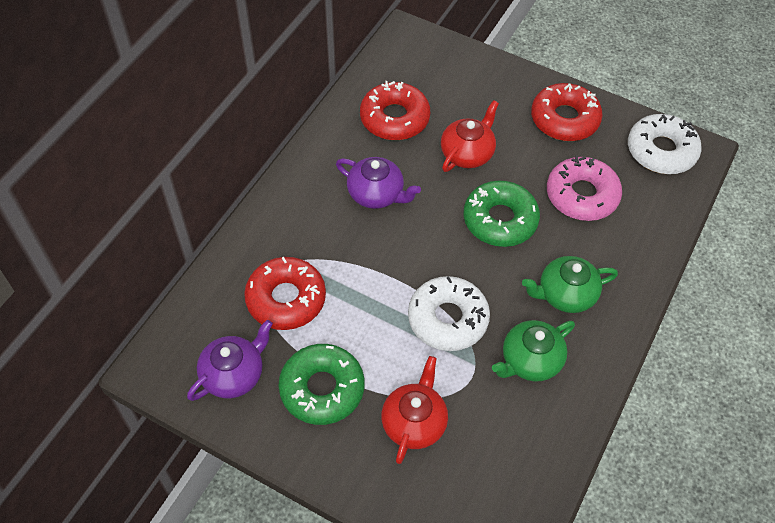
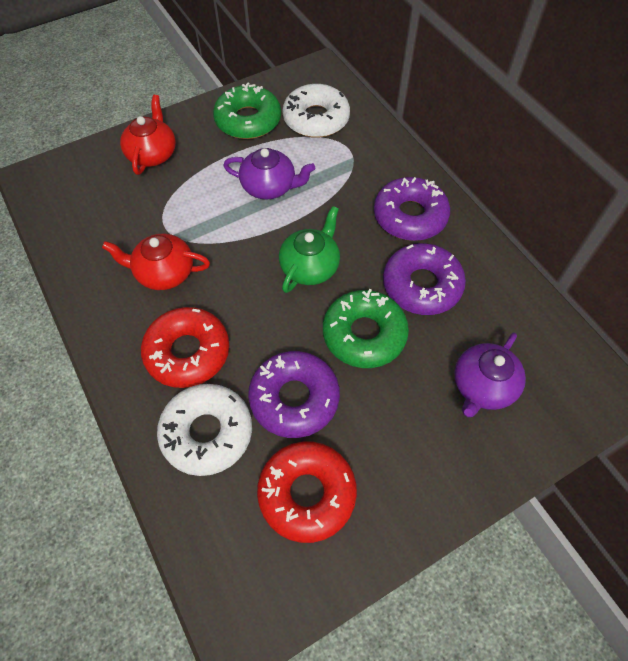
green teapot: [492,320,575,382] [522,256,618,313] = 2 -> [279,206,340,293] = 1
pink donut: [547,155,622,221] = 1 -> none = 0
purple donut: none = 0 -> [248,351,340,438] [374,177,450,241] [383,243,466,315] = 3
red donut: [244,257,326,330] [360,81,430,140] [531,83,603,141] = 3 -> [141,307,229,388] [257,442,357,543] = 2

